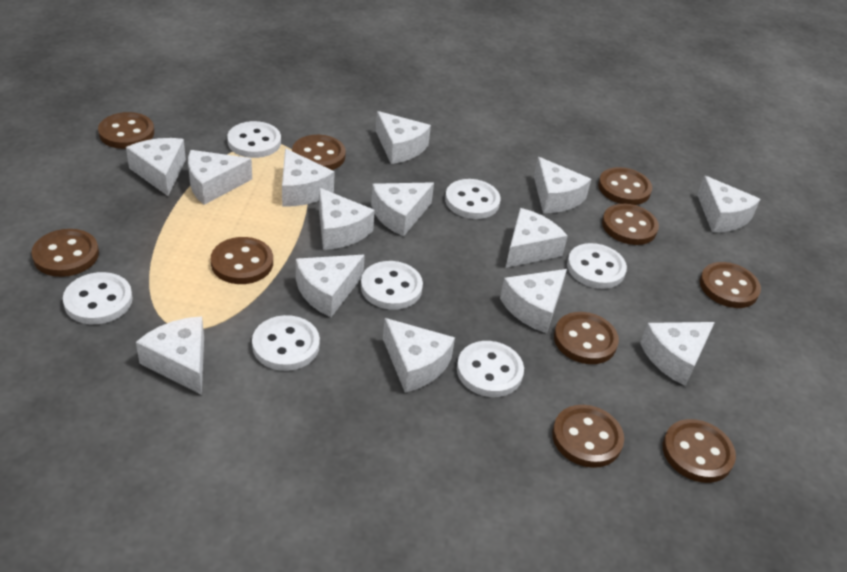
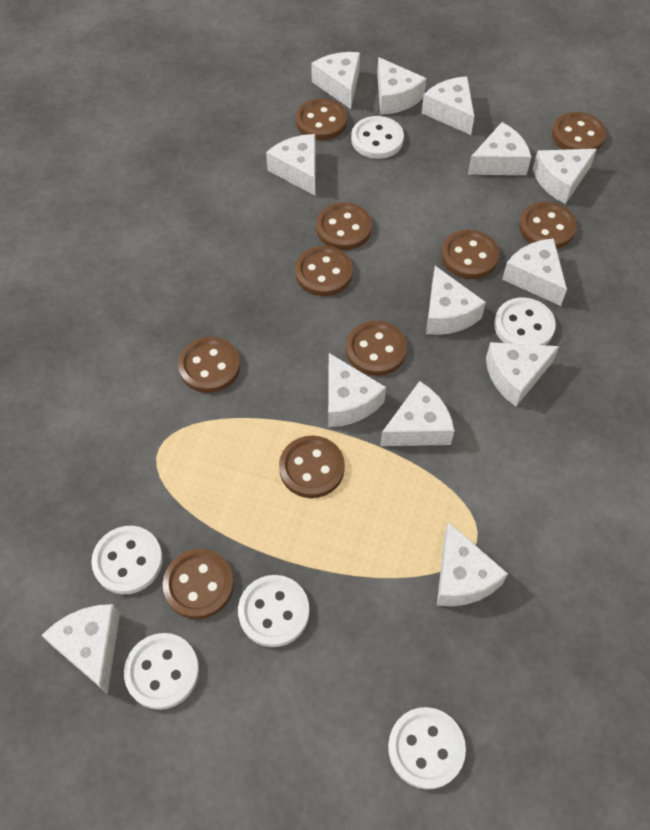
white button: [63,272,133,324] [227,121,281,158] [252,315,320,371] [361,261,423,310] [445,179,500,219] [457,341,524,397] [567,243,627,289] = 7 -> [91,526,163,594] [124,633,199,710] [238,575,309,647] [351,116,404,159] [388,707,466,789] [494,298,556,345] = 6
white cheese: [126,138,186,196] [136,316,204,395] [188,150,252,205] [282,148,335,207] [296,255,365,317] [319,188,375,250] [371,182,434,237] [376,111,431,164] [383,318,455,393] [500,269,567,333] [506,208,568,268] [534,157,591,213] [640,322,715,386] [697,176,760,232] = 14 -> [42,604,120,694] [266,134,315,196] [311,52,360,109] [328,353,386,427] [377,57,427,115] [380,381,454,446] [422,76,474,135] [426,266,486,335] [437,522,508,607] [468,122,531,175] [486,342,559,406] [502,238,567,306] [533,149,597,204] = 13

